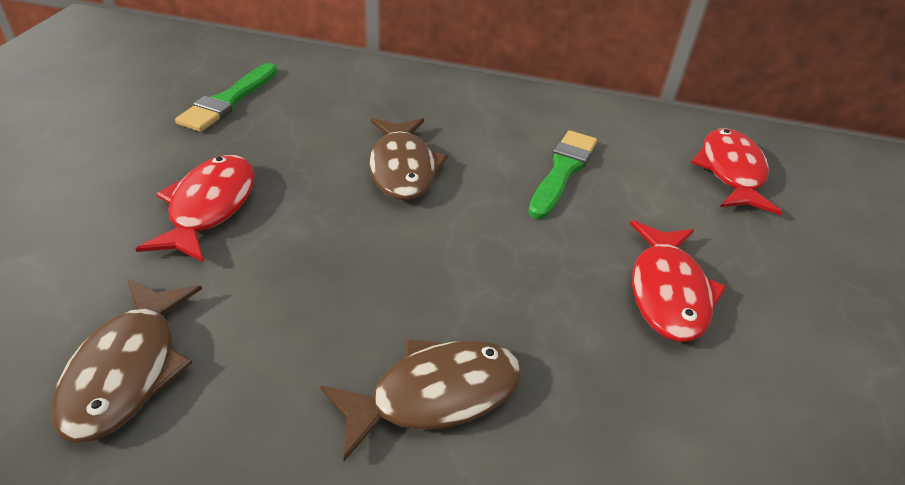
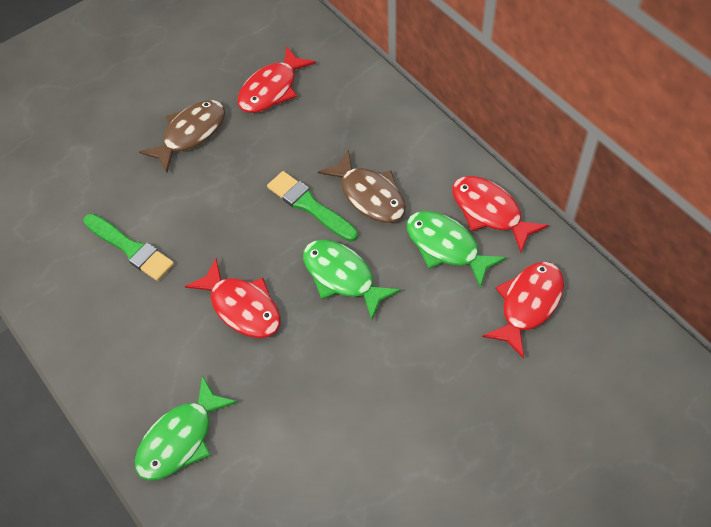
brown fish: [51,279,202,443] [320,339,522,461] [369,118,448,200] = 3 -> [139,100,225,172] [318,149,406,223] = 2
green fish: none = 0 -> [135,376,238,481] [303,240,401,321] [406,211,507,289] = 3
red fish: [135,155,255,263] [630,220,726,342] [691,129,782,215] = 3 -> [185,258,281,338] [237,46,316,113] [452,176,549,253] [482,262,564,359] = 4

